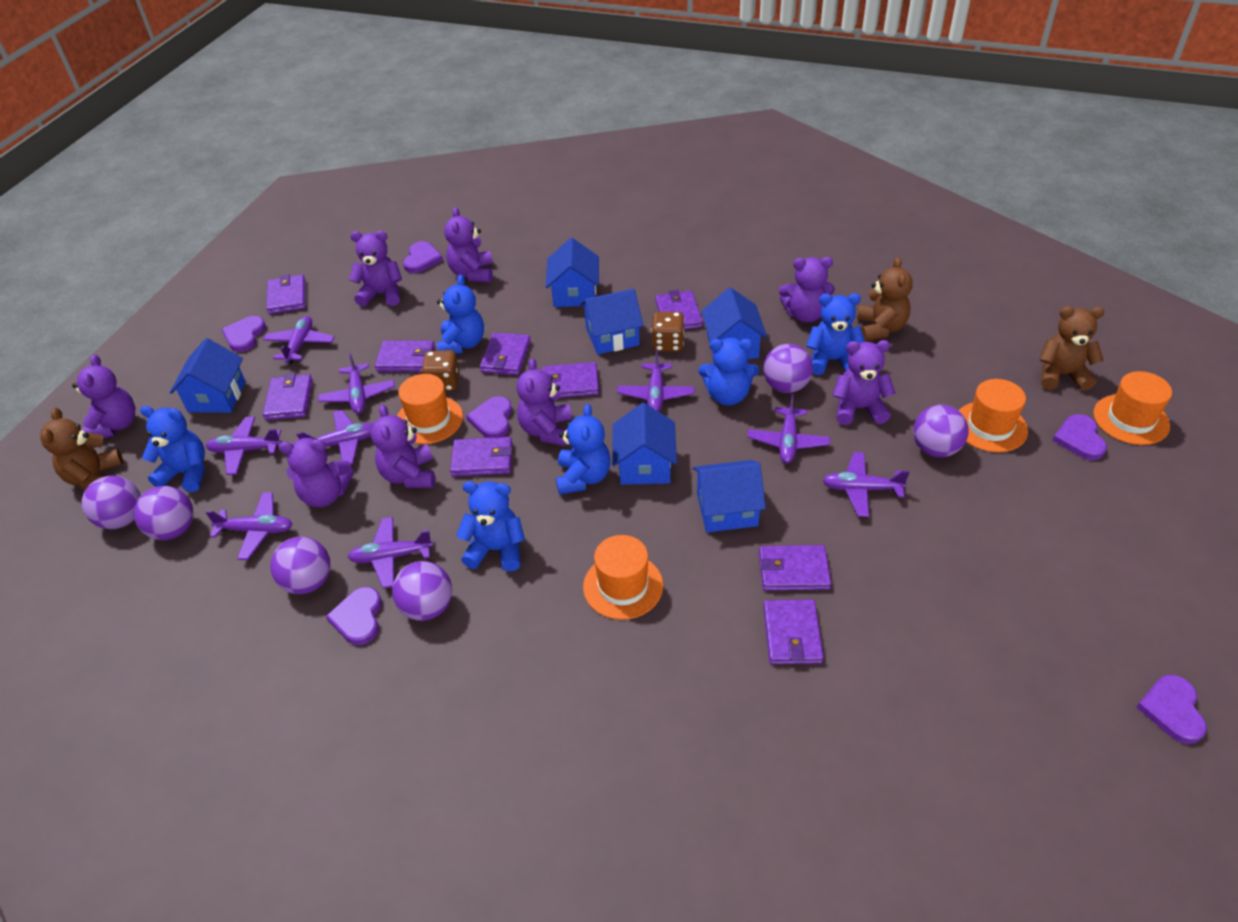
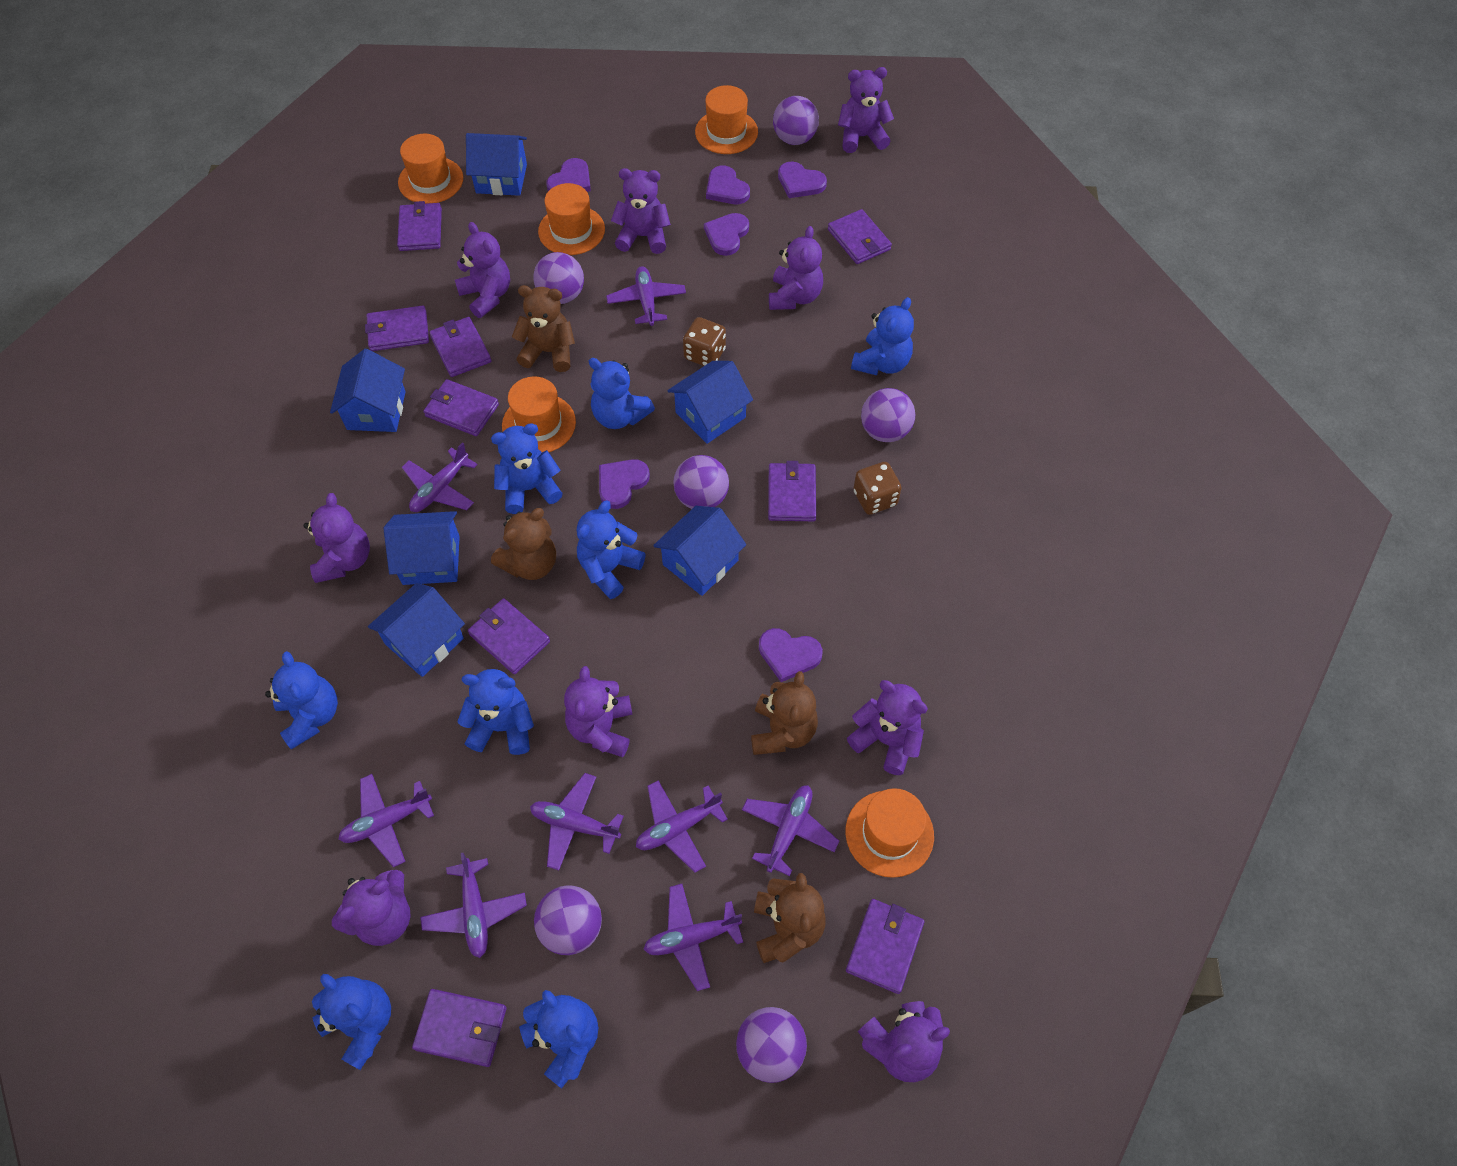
blue teddy bear: [140,406,205,492] [436,275,484,354] [456,481,525,572] [556,404,611,495] [699,338,759,406] [806,293,865,375] = 6 -> [265,651,338,750] [312,974,391,1070] [457,669,534,755] [491,423,563,514] [519,990,598,1089] [577,501,645,599] [589,358,655,429] [851,297,914,375] = 8
brown teddy bear: [40,408,123,490] [857,257,913,341] [1039,306,1105,391] = 3 -> [491,508,556,580] [512,285,575,372] [751,671,818,755] [754,873,826,963] = 4
orange hat: [397,374,463,444] [583,535,663,620] [958,379,1028,452] [1093,371,1172,445] = 4 -> [398,134,463,204] [502,376,576,452] [538,183,605,255] [695,85,758,154] [845,788,934,878] = 5
purple plane: [205,417,282,475] [205,492,293,560] [263,316,335,364] [296,410,373,464] [318,352,395,414] [348,517,433,588] [617,350,694,412] [747,394,830,463] [822,452,910,517] = 9 -> [339,774,434,867] [402,442,478,512] [420,853,527,958] [530,773,624,871] [606,266,686,326] [636,780,728,873] [643,884,743,991] [742,785,839,876] = 8
purple teddy bear: [72,354,135,438] [279,438,354,507] [349,231,402,307] [371,405,435,488] [444,207,493,282] [517,358,572,446] [779,257,835,323] [832,340,896,425] = 8 -> [304,493,370,583] [332,870,411,946] [455,222,510,318] [564,666,633,757] [611,168,671,254] [769,226,823,310] [838,67,894,153] [847,680,928,775] [857,1001,950,1082] = 9

